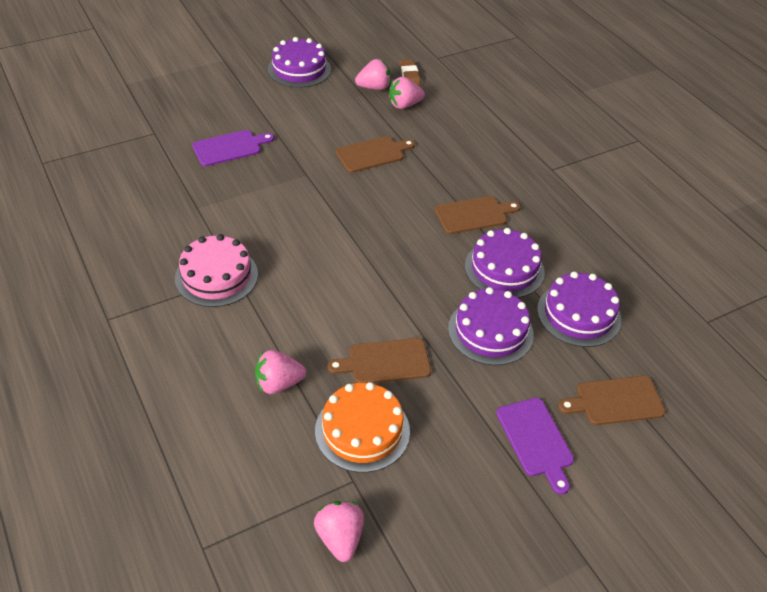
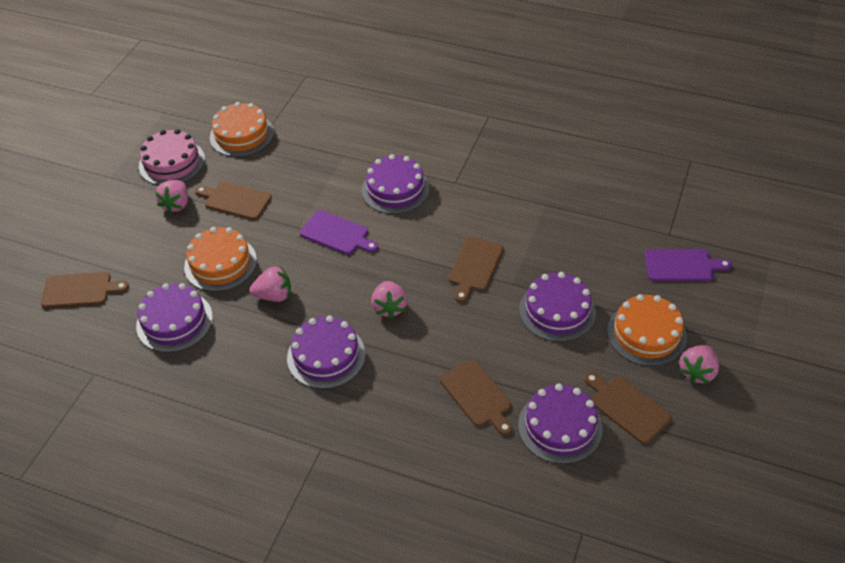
brown cutting board: [327,338,431,383] [336,136,415,173] [435,196,521,234] [558,376,666,425] = 4 -> [41,272,129,308] [195,181,272,220] [440,359,513,436] [448,237,504,302] [584,372,672,444] = 5
brown eraser: [399,59,421,86] = 1 -> none = 0
orange cake: [315,382,410,473] = 1 -> [184,227,257,292] [210,102,274,157] [607,294,687,366] = 3
purple cake: [268,37,331,88] [448,287,534,366] [465,228,545,298] [537,272,621,347] = 4 -> [136,283,213,352] [287,316,365,389] [362,154,429,214] [518,384,603,464] [519,272,596,342] = 5

